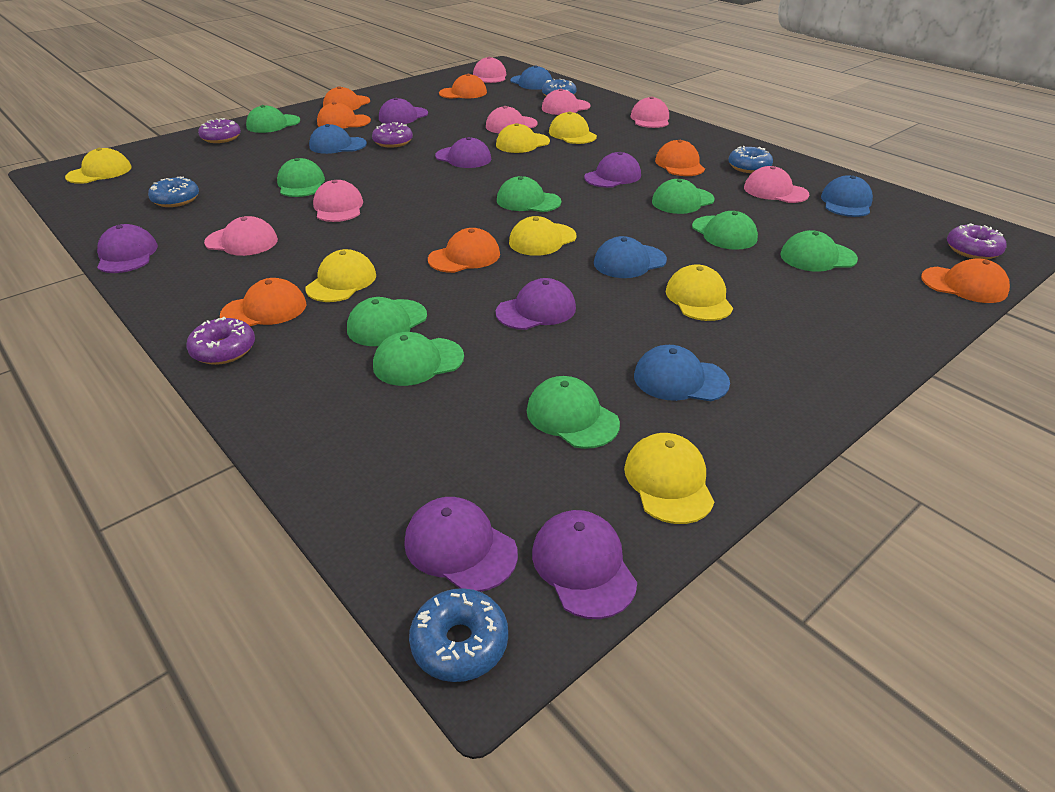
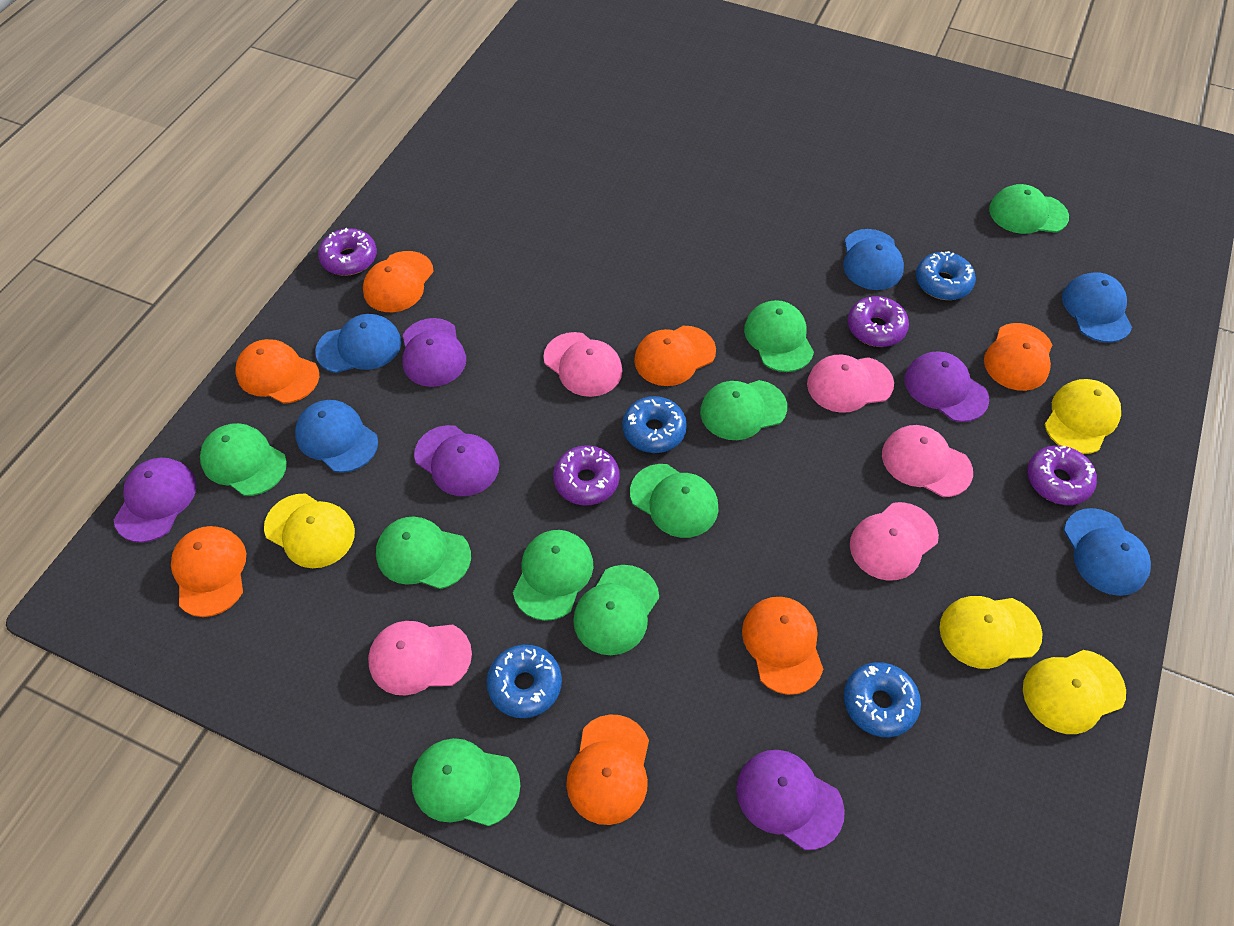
pink cap: [204,216,278,256] [313,180,363,222] [473,57,506,83] [486,106,538,133] [542,89,591,115] [631,97,669,128] [744,166,809,203] = 7 -> [368,621,472,696] [543,332,623,397] [807,355,894,413] [850,502,939,581] [882,425,973,497] = 5
purple cap: [97,224,158,273] [379,98,428,124] [404,497,518,592] [435,137,491,168] [496,278,576,330] [532,510,637,619] [584,152,641,188] = 7 -> [114,458,197,543] [403,318,466,387] [414,425,499,496] [736,750,845,850] [905,351,989,422] = 5
yellow cap: [65,148,132,184] [305,249,376,302] [496,123,550,153] [509,216,576,256] [549,111,597,144] [624,433,714,524] [666,265,733,321] = 7 -> [264,493,355,568] [940,596,1043,669] [1023,650,1126,734] [1044,379,1121,454] = 4

